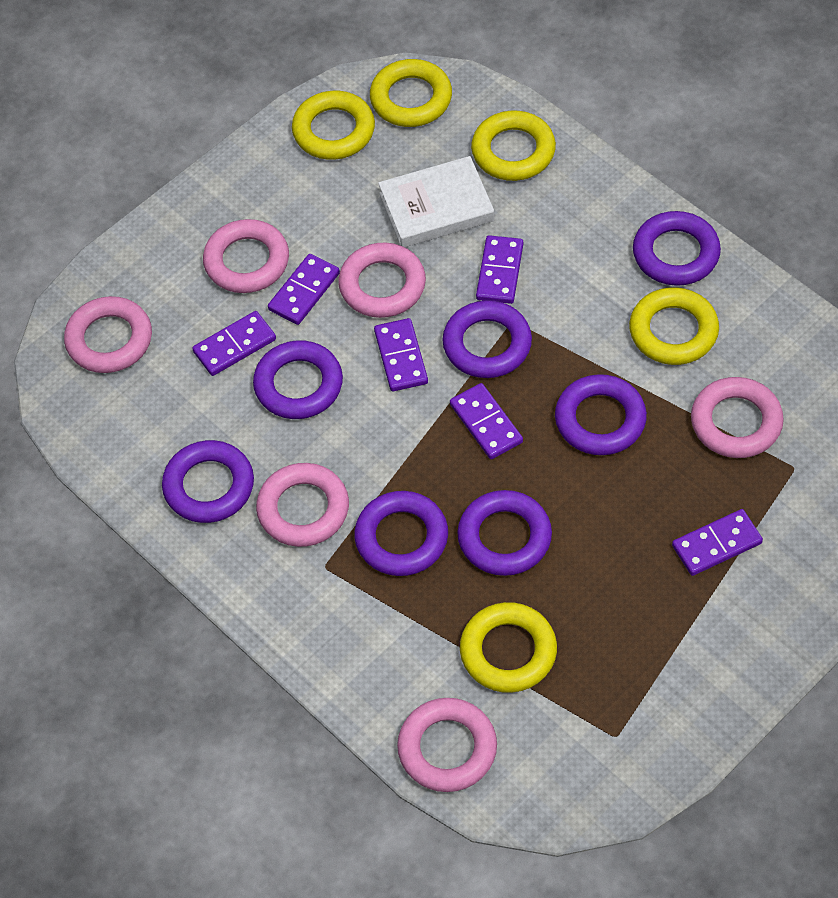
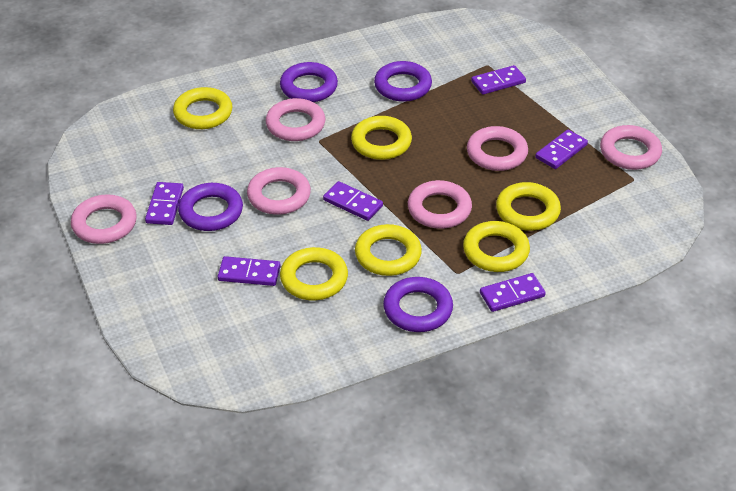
purple ring: [162,440,254,523] [253,340,343,419] [354,491,448,576] [443,300,532,378] [457,490,552,576] [555,374,647,455] [633,211,721,286] = 7 -> [178,183,243,231] [280,62,338,102] [374,61,432,102] [383,277,453,332] = 4
white book: [378,156,494,247] = 1 -> none = 0
yellow ring: [292,91,375,160] [370,59,452,127] [460,602,557,693] [471,111,556,181] [629,287,719,365] = 5 -> [173,87,233,129] [280,247,348,300] [351,116,412,160] [355,224,422,276] [463,221,530,272] [496,182,561,231] = 6

